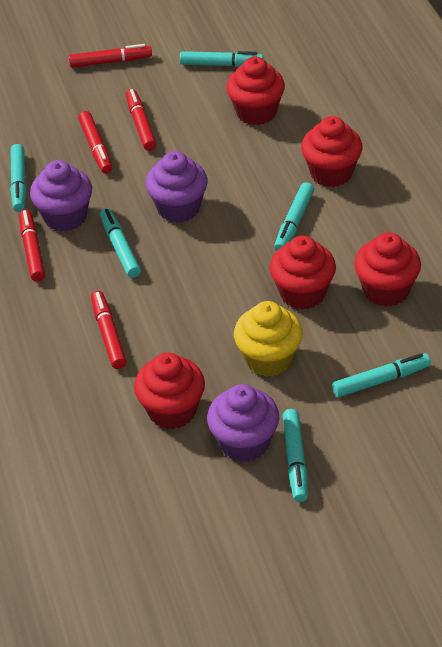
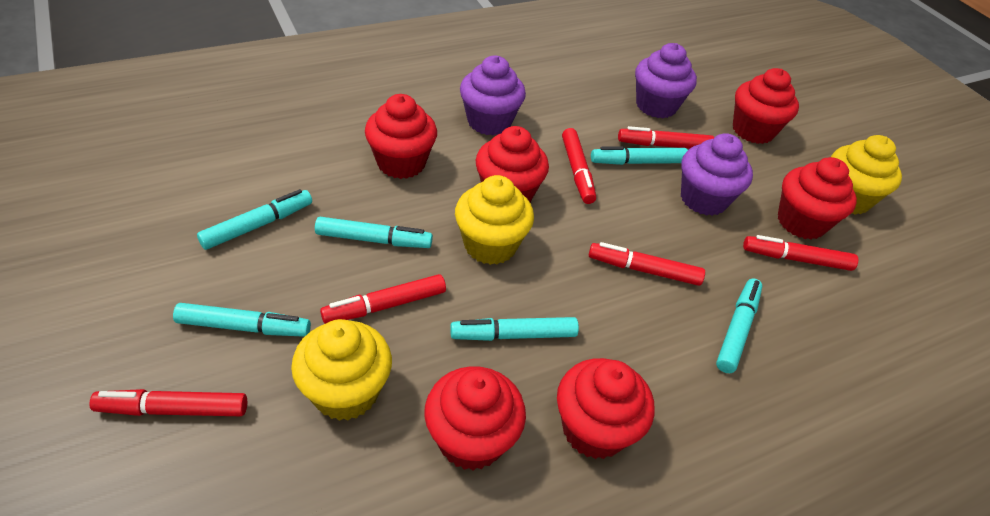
red cupcake: [134,353,205,429] [226,57,285,125] [270,236,336,310] [301,116,363,187] [354,232,421,307] = 5 -> [365,94,437,179] [424,366,526,470] [476,126,549,202] [557,358,654,459] [733,68,799,144] [778,157,857,239] = 6
red marker: [19,209,45,282] [69,44,152,68] [78,111,112,174] [91,291,127,369] [126,89,157,151] = 5 -> [89,389,247,416] [320,274,446,324] [562,128,596,204] [589,242,705,286] [618,126,714,149] [743,235,858,271] = 6
yellow cupcake: [234,301,303,377] = 1 -> [291,319,392,421] [455,175,534,265] [831,135,902,215] = 3

